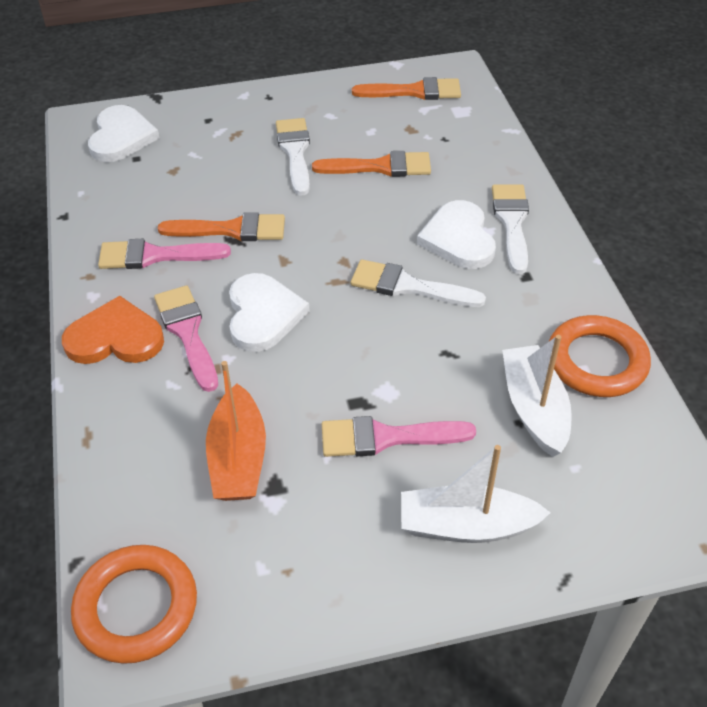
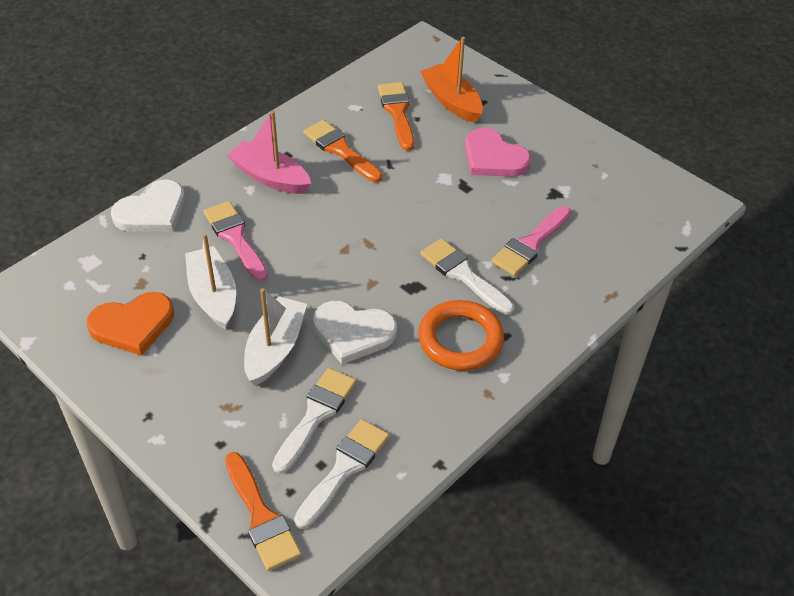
orange ring: [71,545,197,664] [549,315,651,397] = 2 -> [418,300,504,371] = 1
pink boat: none = 0 -> [227,110,311,194] = 1
pink brush: [98,239,231,269] [154,285,218,392] [322,416,476,457] = 3 -> [204,201,268,281] [491,206,571,276] = 2
pink heart: none = 0 -> [465,128,531,177] = 1
white heart: [88,105,159,162] [229,273,310,352] [417,200,496,269] = 3 -> [111,180,185,232] [313,301,397,364] = 2

